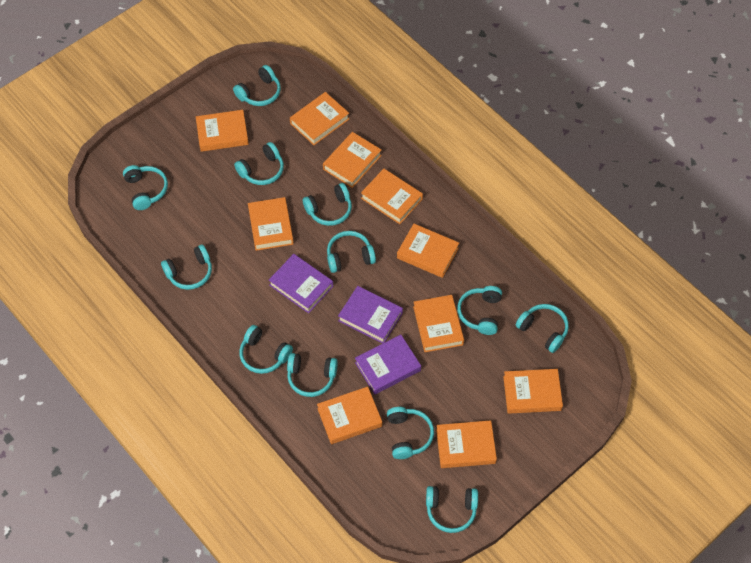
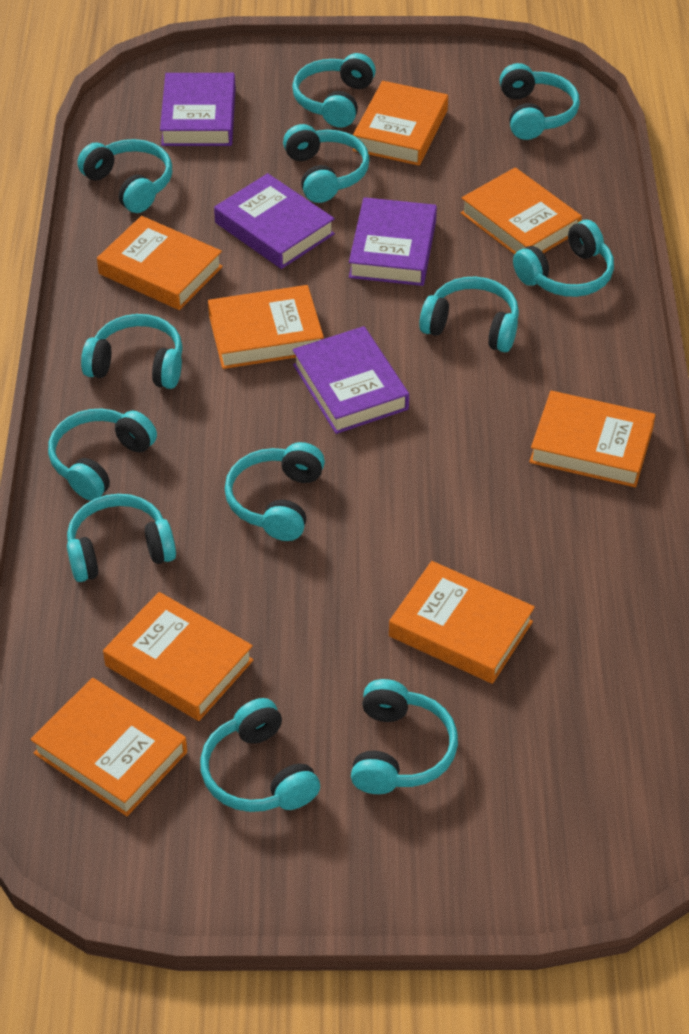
orange book: [196,110,249,152] [248,197,294,251] [290,92,349,145] [317,387,382,444] [323,132,382,188] [361,169,423,224] [397,224,459,278] [413,295,464,352] [436,420,497,468] [503,369,563,414] = 10 -> [30,678,187,816] [97,216,223,310] [103,592,254,721] [208,285,324,369] [353,81,448,166] [389,561,535,684] [461,167,582,254] [529,391,655,487] = 8
purple book: [269,254,333,313] [338,286,403,343] [355,334,421,394] = 3 -> [160,73,236,146] [214,173,335,269] [293,326,409,434] [349,197,437,286] = 4

